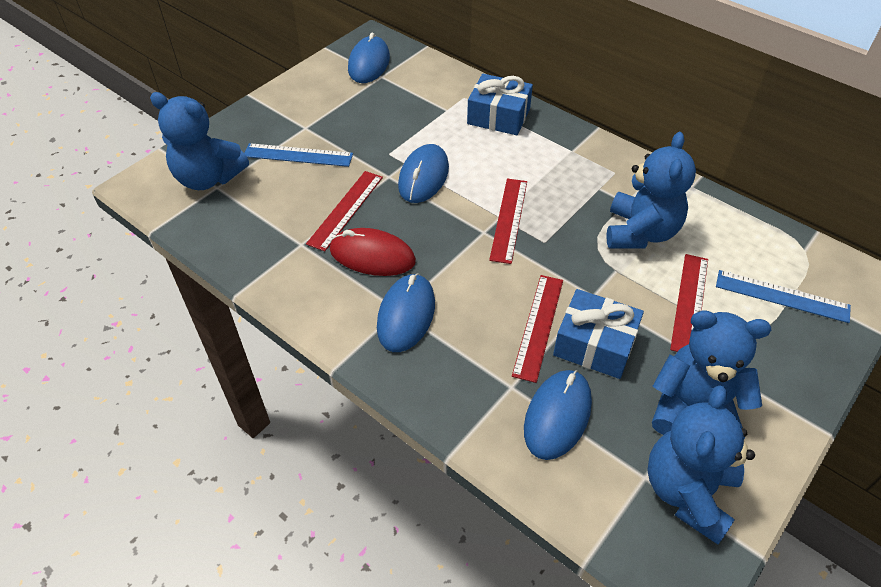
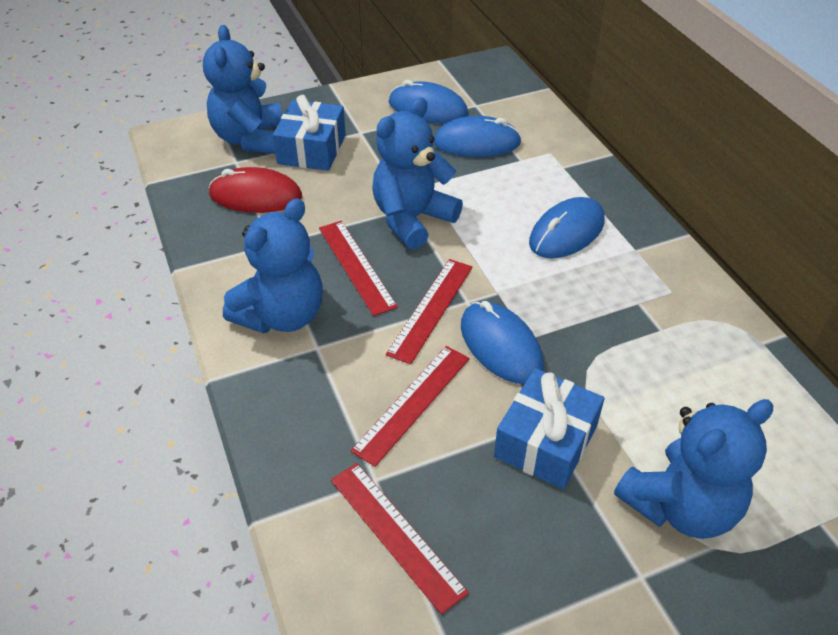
blue ruler: [244,143,353,167] [716,270,851,323] = 2 -> none = 0

